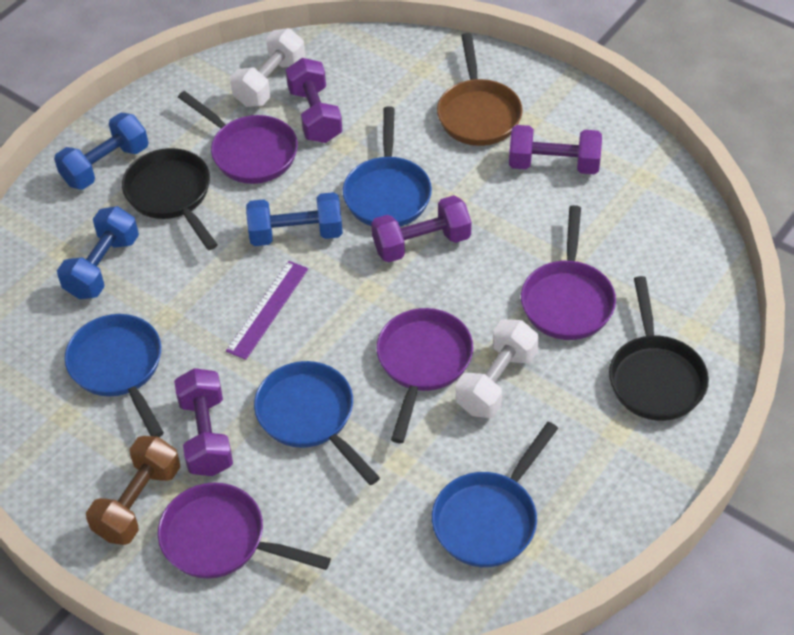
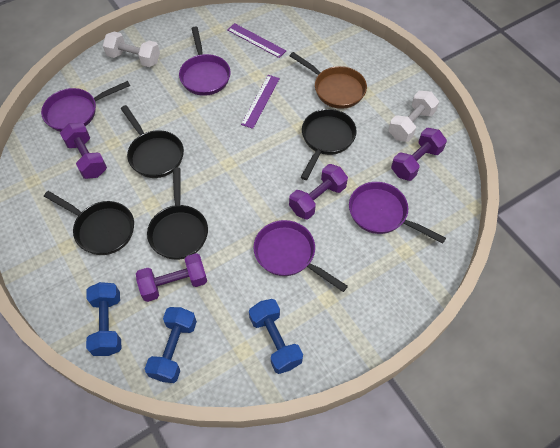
black pan: [122,148,218,250] [609,276,709,421] = 2 -> [44,191,134,255] [121,105,184,178] [147,167,208,260] [301,109,357,180] = 4
blue pan: [65,314,164,437] [254,361,380,485] [343,107,432,227] [432,422,558,567] = 4 -> none = 0
brown dumbbell: [86,436,180,545] = 1 -> none = 0
purple ruler: [226,261,308,360] = 1 -> [227,23,286,58] [241,75,280,129] = 2

